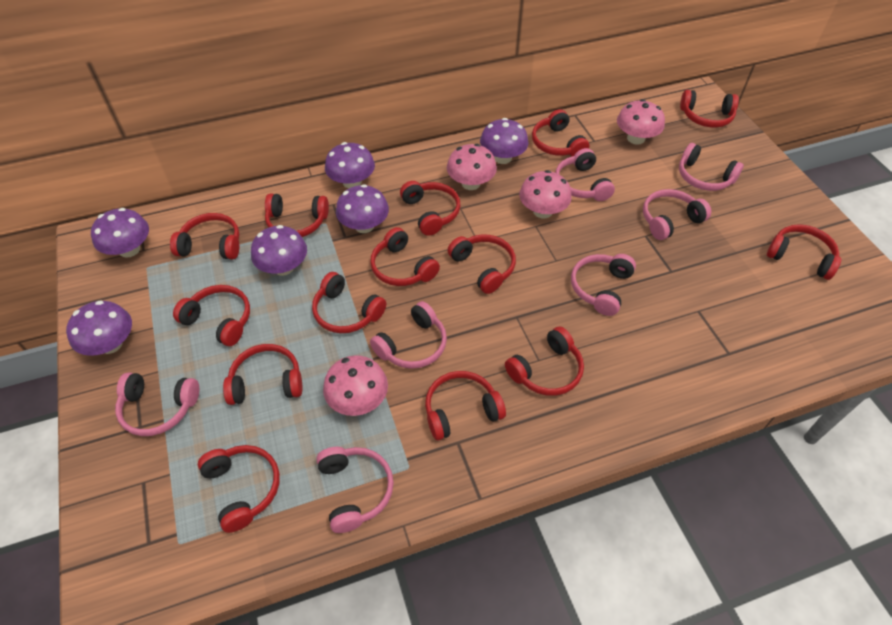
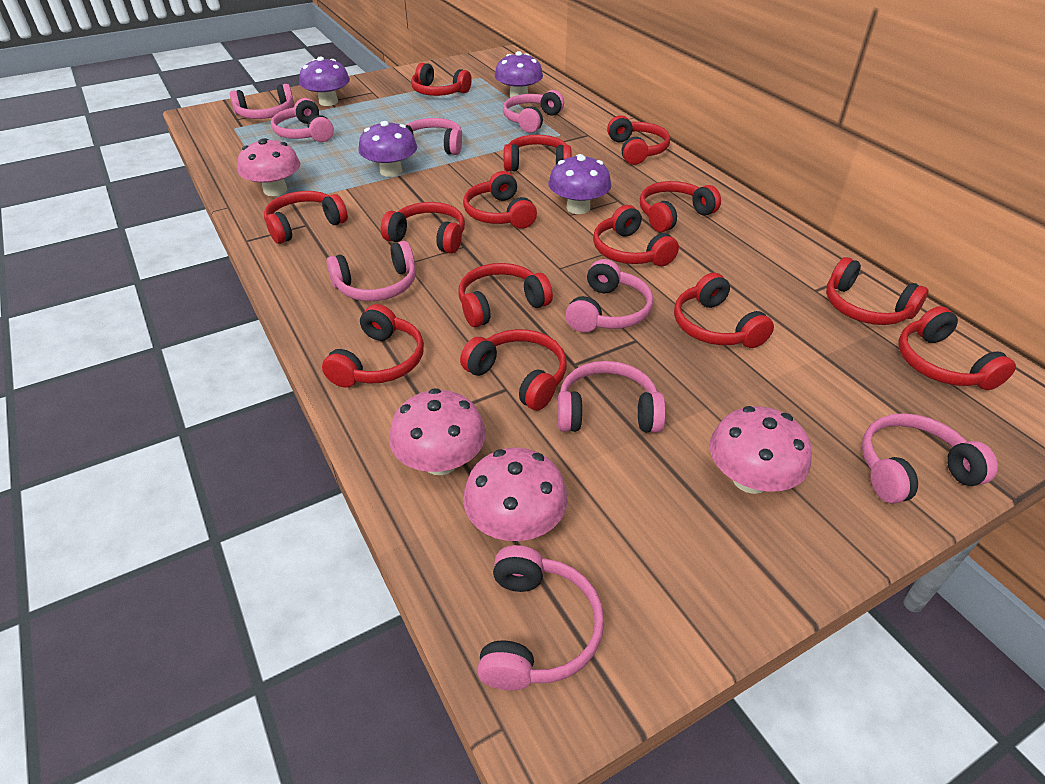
pink headphones: [115,372,199,436] [316,447,394,533] [370,301,447,369] [555,148,615,201] [571,254,636,316] [643,189,711,240] [679,143,744,191] = 7 -> [230,84,294,119] [271,98,334,142] [326,241,416,301] [405,118,462,155] [477,545,604,690] [503,90,564,133] [557,361,666,433] [565,259,653,333] [862,413,998,504] = 9
purple mushroom: [66,300,132,356] [91,208,149,258] [251,225,307,276] [325,142,375,188] [336,184,389,233] [480,118,528,164] = 6 -> [299,56,350,106] [358,121,417,177] [495,51,543,98] [548,154,612,214] = 4

